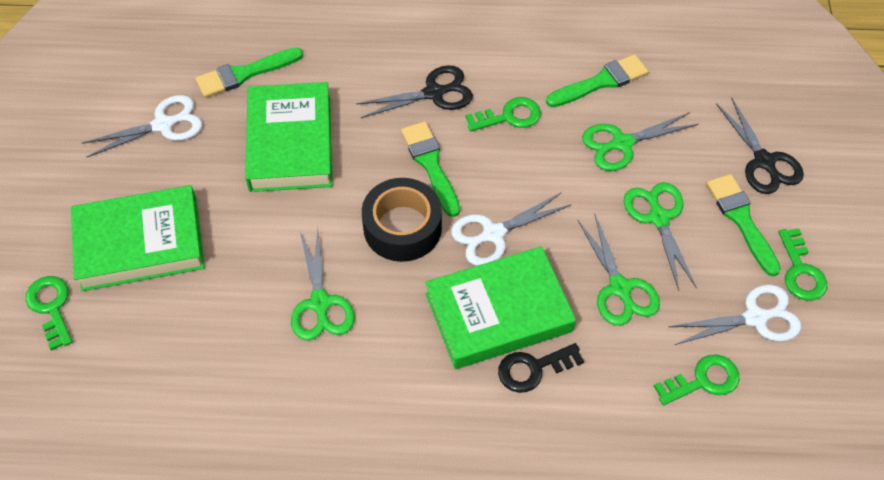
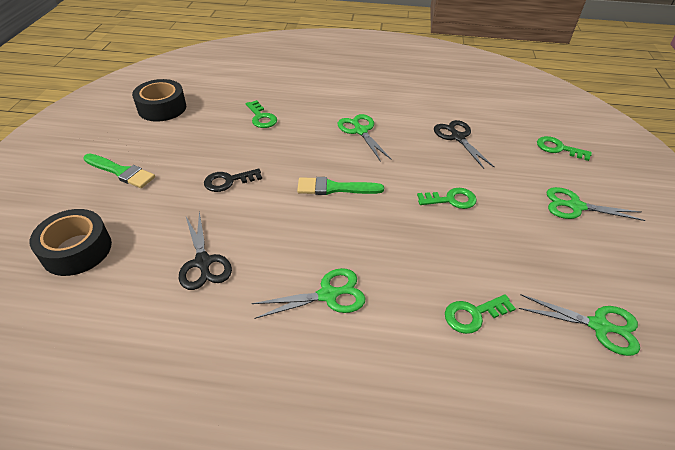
black tape: [362,178,442,262] = 1 -> [30,209,112,276] [132,79,186,122] = 2
green book: [71,185,205,291] [245,82,332,192] [425,246,576,369] = 3 -> none = 0
green brush: [196,48,303,98] [401,121,460,217] [546,54,649,107] [706,174,781,276] = 4 -> [83,154,155,188] [297,177,384,195] = 2
white scissors: [82,95,202,157] [451,193,571,266] [669,284,801,345] = 3 -> none = 0

